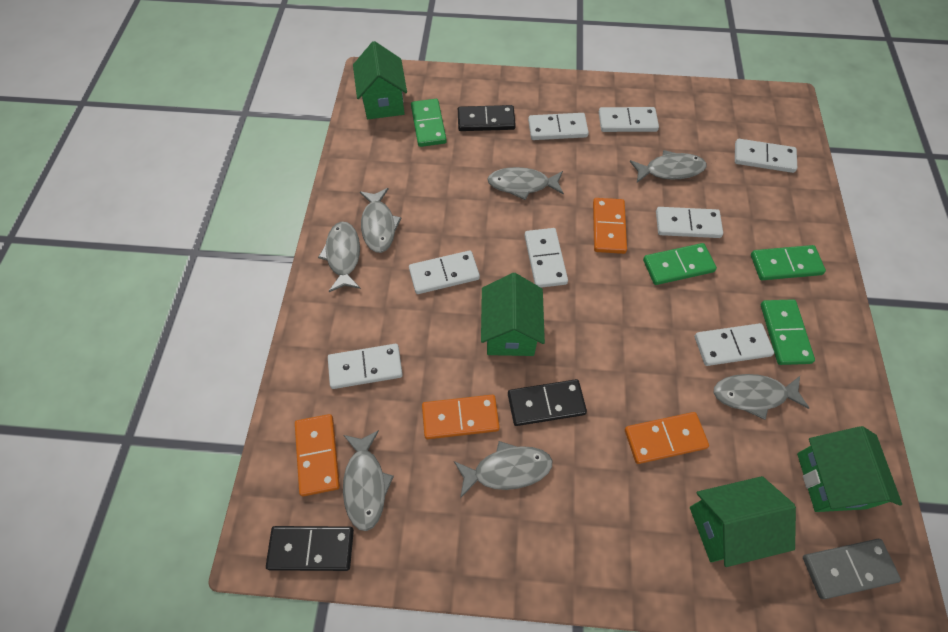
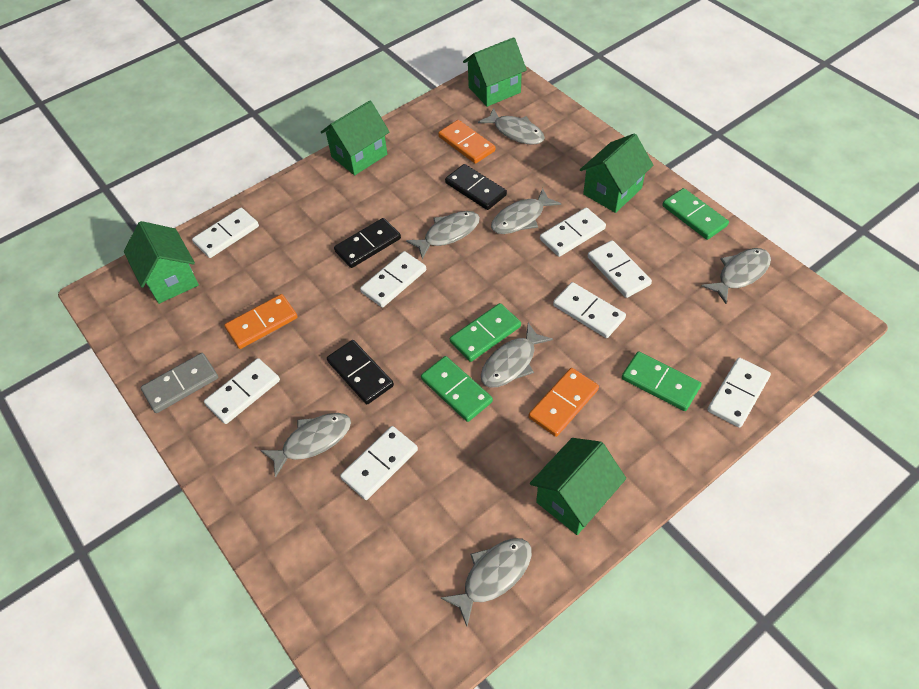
green house: [353,41,407,119] [481,273,545,356] [690,476,796,567] [797,426,902,512] = 4 -> [124,221,199,304] [321,100,390,175] [463,37,527,107] [530,438,626,535] [580,133,653,213] = 5
orange domino: [295,414,340,496] [422,395,500,439] [593,198,627,254] [625,412,709,464] = 4 -> [224,294,298,349] [438,120,495,164] [528,368,599,437] = 3

